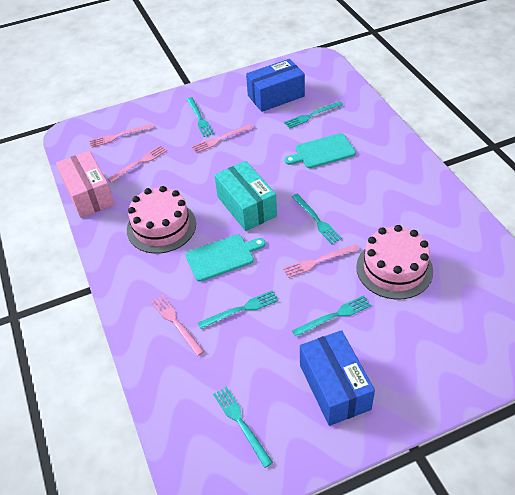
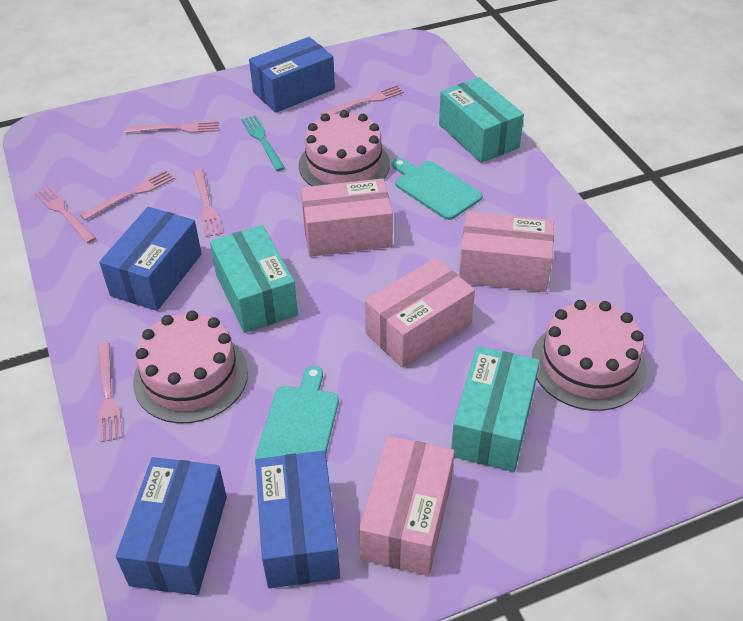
blue box: [246,59,305,112] [300,330,375,426] = 2 -> [99,207,202,311] [116,457,227,595] [249,37,335,113] [255,451,340,588] = 4
pink box: [56,150,114,218] = 1 -> [301,178,393,257] [359,436,455,576] [365,258,475,368] [459,211,554,292] = 4
pink cake: [127,186,196,253] [356,225,433,300] = 2 -> [133,310,248,423] [299,110,390,186] [531,300,646,411] = 3
pink fork: [89,124,154,148] [107,145,167,183] [151,295,204,356] [192,124,254,153] [283,244,359,278] = 5 -> [35,186,96,244] [80,170,175,220] [98,343,123,442] [124,121,219,133] [193,169,223,237] [320,85,404,115] = 6
turquoise box: [215,161,277,231] = 1 -> [210,225,298,333] [439,77,524,163] [451,346,540,472] = 3
turquoise fork: [187,97,214,137] [198,290,279,329] [213,387,273,468] [284,101,343,129] [292,194,342,244] [292,295,371,337] = 6 -> [241,115,285,171] = 1

